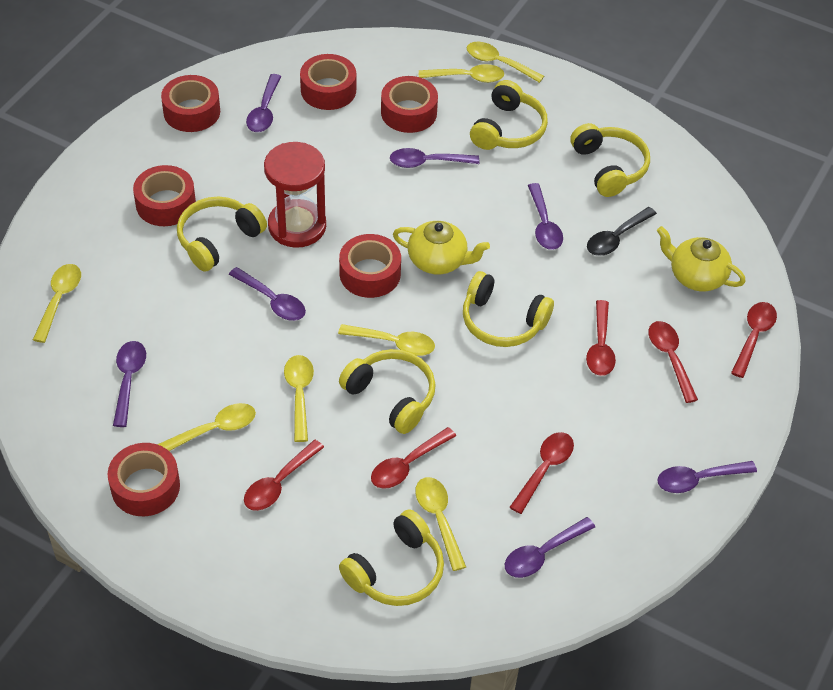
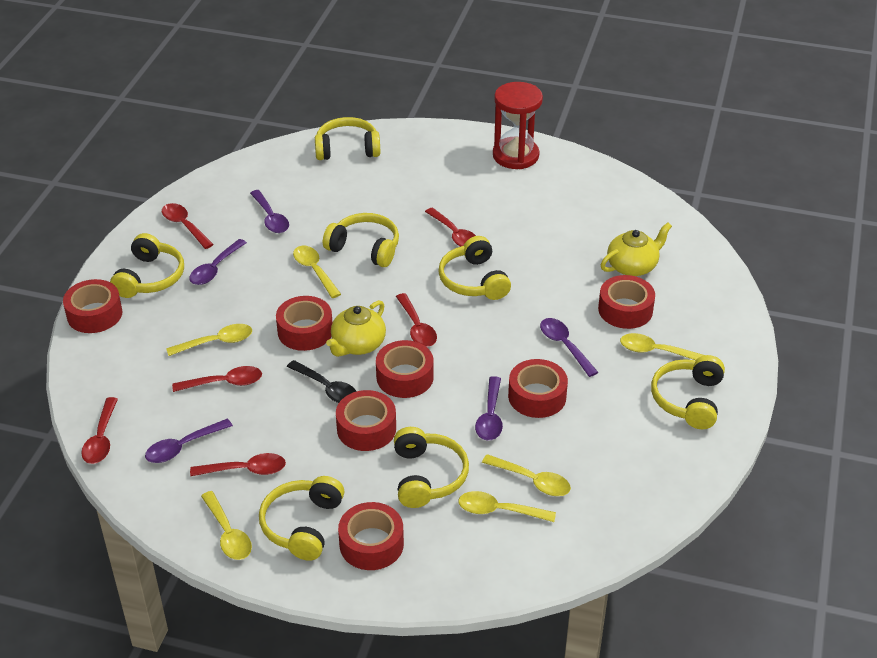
purple spoon: [113,341,146,427] [229,267,306,321] [246,74,281,132] [390,148,479,168] [505,517,595,578] [528,183,563,250] [657,461,757,493] = 7 -> [145,419,233,463] [189,239,247,285] [250,190,289,233] [475,376,503,441] [540,318,598,377] = 5
red tape: [108,443,180,516] [133,165,196,226] [161,75,220,132] [300,54,356,110] [339,234,401,298] [381,76,438,133] = 6 -> [63,279,123,333] [276,296,332,351] [336,390,396,451] [338,502,404,570] [376,340,434,398] [508,359,568,418] [598,275,655,329] = 7
yellow headphones: [177,197,267,272] [339,349,436,434] [339,509,444,606] [463,271,554,347] [470,80,548,150] [570,123,650,197] = 6 -> [110,233,184,298] [259,476,344,561] [315,117,380,160] [323,213,399,267] [394,427,469,508] [438,236,511,300] [651,355,725,429] = 7
yellow spoon: [33,264,81,343] [157,403,256,451] [284,355,314,442] [338,324,435,356] [415,477,466,571] [419,64,504,83] [467,42,544,83] = 7 -> [166,324,252,356] [201,491,252,560] [293,245,341,298] [458,491,556,522] [482,454,571,496] [620,333,704,360] = 6

